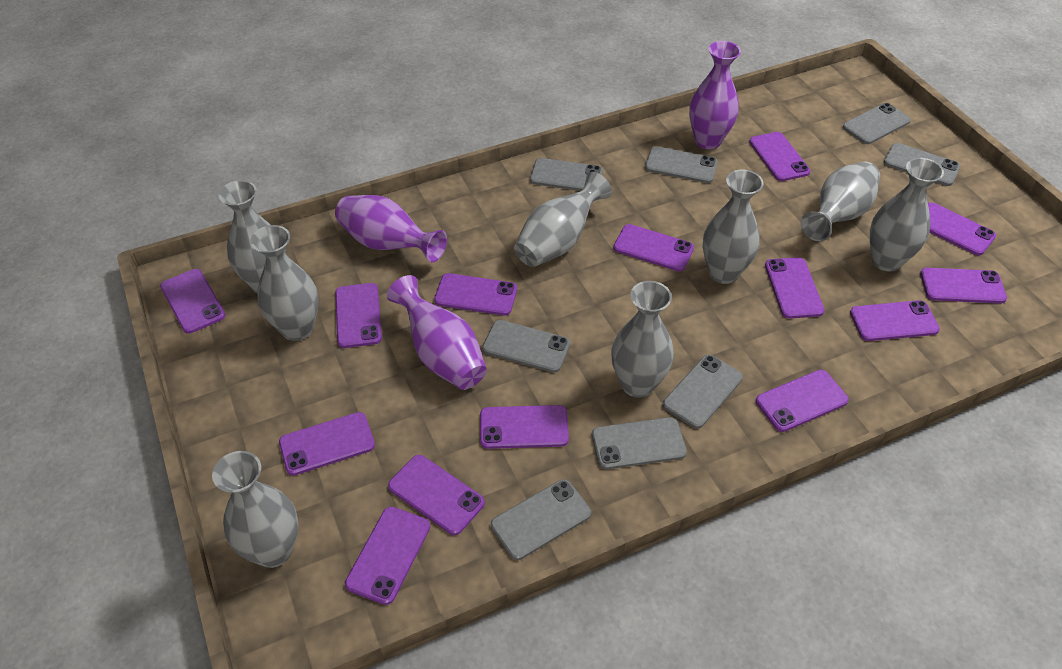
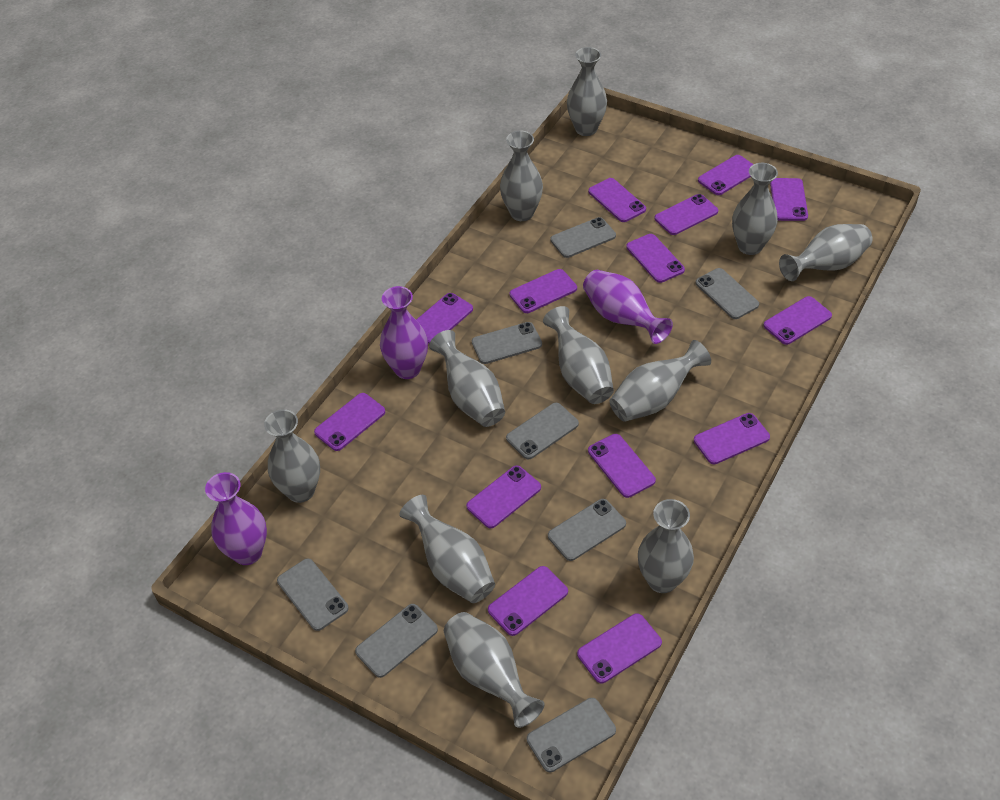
grey vase: [212,451,298,568] [218,180,286,293] [250,225,319,341] [514,172,612,267] [611,281,674,398] [703,170,764,284] [800,162,880,241] [870,158,944,272] = 8 -> [264,409,320,503] [399,495,495,603] [429,330,505,427] [444,612,545,728] [500,131,543,221] [543,306,614,404] [567,47,607,136] [610,340,711,422] [638,499,694,593] [732,163,778,255] [779,224,873,281] = 11

